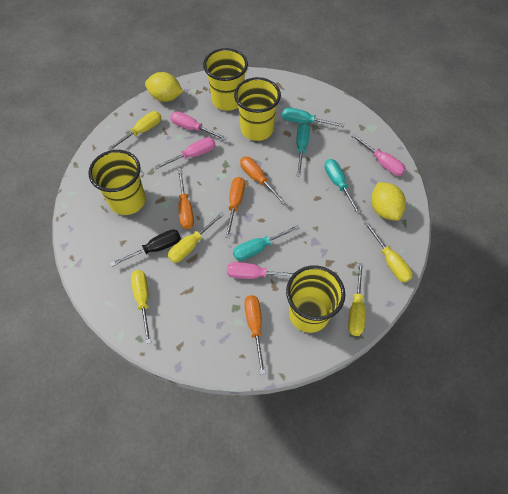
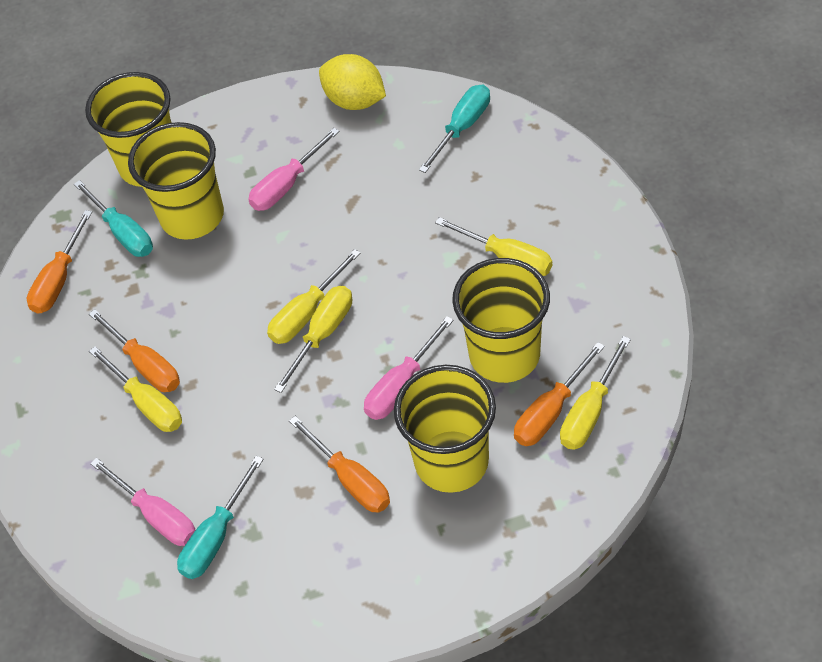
black screwdriver: [110,229,181,267] = 1 -> none = 0
pink screwdriver: [154,137,215,169] [170,111,227,140] [227,262,294,279] [351,134,406,176] = 4 -> [90,458,195,546] [248,128,340,211] [364,316,454,420] = 3
turquoise screwdriver: [233,225,300,261] [282,107,344,127] [296,122,310,177] [325,159,361,215] = 4 -> [74,180,153,257] [177,456,264,579] [419,85,490,173] = 3
yellow lemon: [145,72,183,102] [371,182,406,221] = 2 -> [319,54,386,110] = 1

